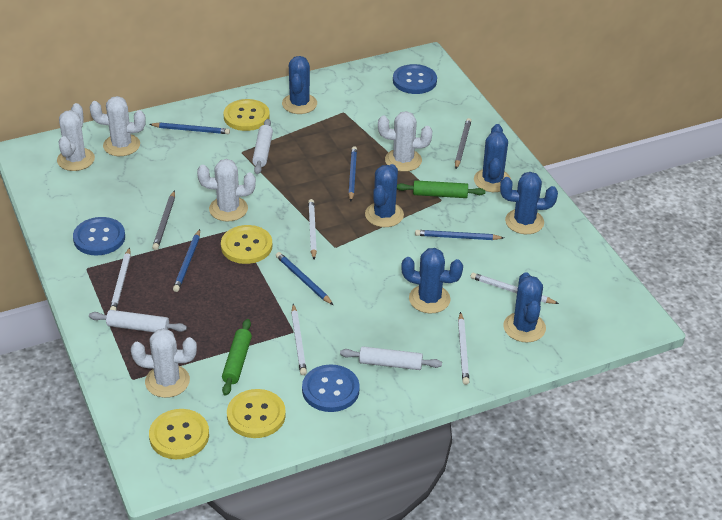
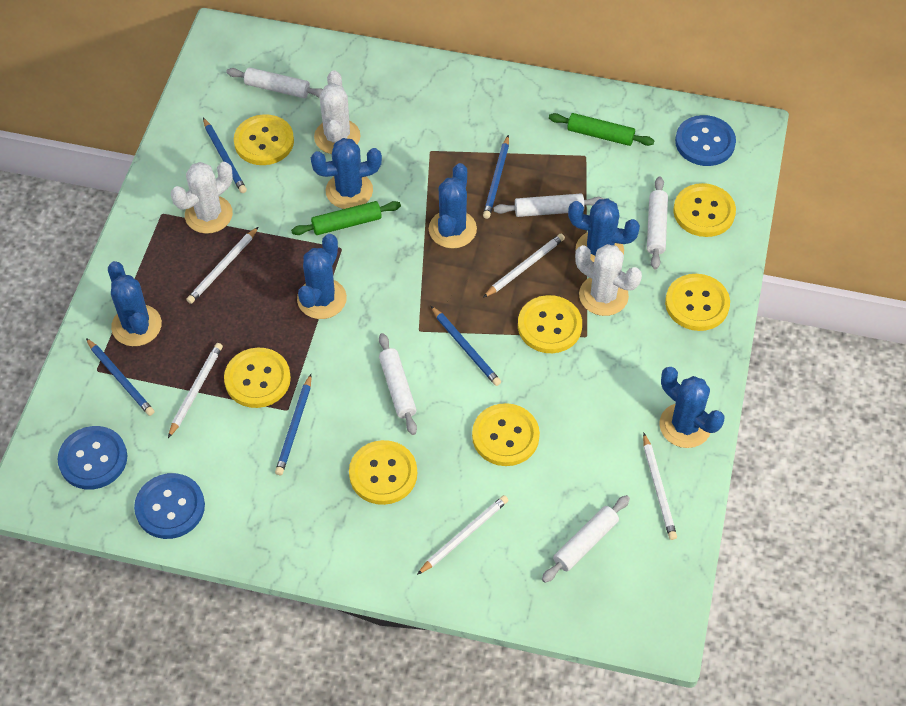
grey pencil: [152,190,175,250] [455,118,471,169] = 2 -> none = 0
white cactus: [57,103,95,171] [90,96,146,156] [131,328,197,398] [197,159,256,221] [378,111,432,172] = 5 -> [171,162,233,234] [314,70,361,154] [575,244,642,316] = 3
white rolling pin: [89,310,187,332] [252,119,273,174] [340,346,442,370] = 3 -> [226,67,323,98] [379,333,417,435] [494,194,604,217] [542,495,630,583] [647,177,668,269] = 5
yellow button: [149,409,209,459] [221,225,272,264] [223,99,270,131] [227,389,286,438] = 4 -> [224,348,291,408] [234,114,294,165] [349,440,417,505] [472,403,540,466] [518,295,582,353] [665,274,730,331] [673,183,736,237] = 7

